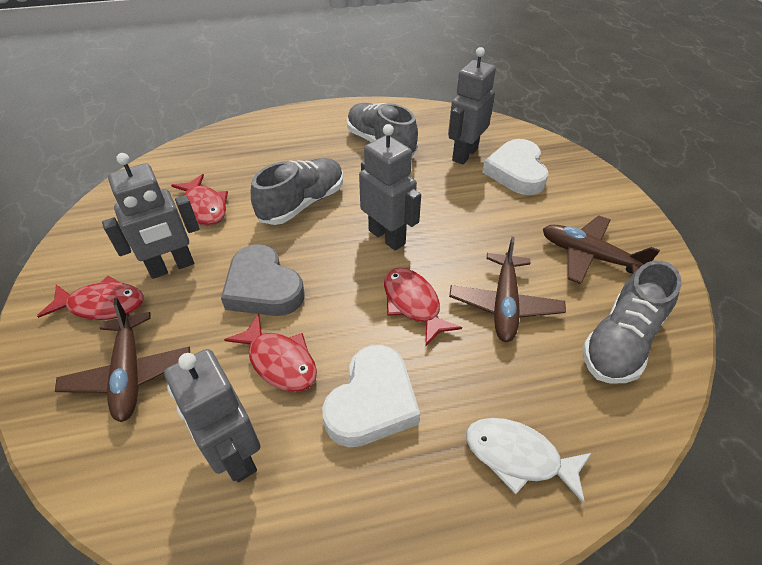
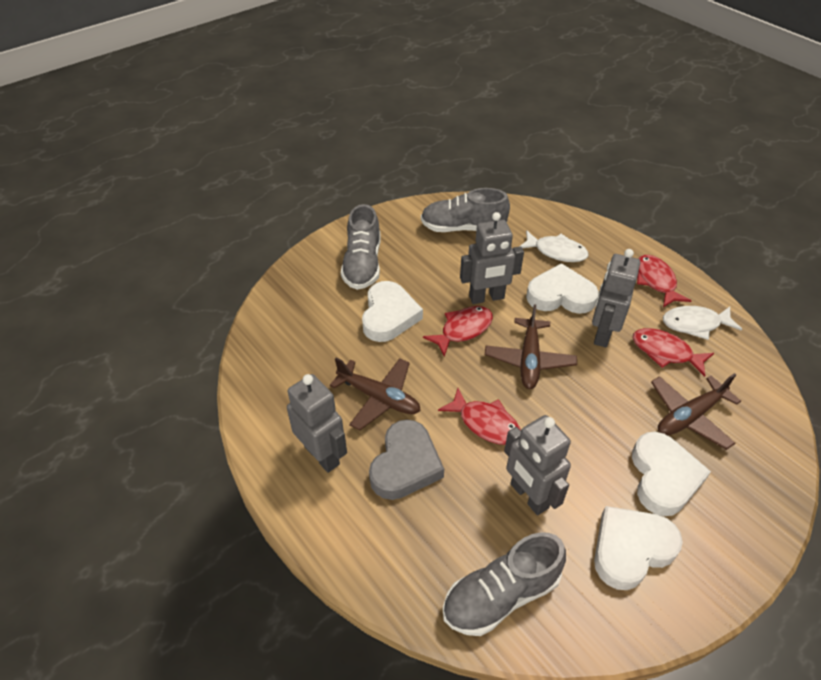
white fish: [466,418,592,504] = 1 -> [519,230,589,262] [663,306,742,340] = 2
white heart: [322,345,420,447] [482,139,548,195] = 2 -> [362,281,423,342] [526,263,599,314] [594,506,683,590] [632,432,711,516] = 4

